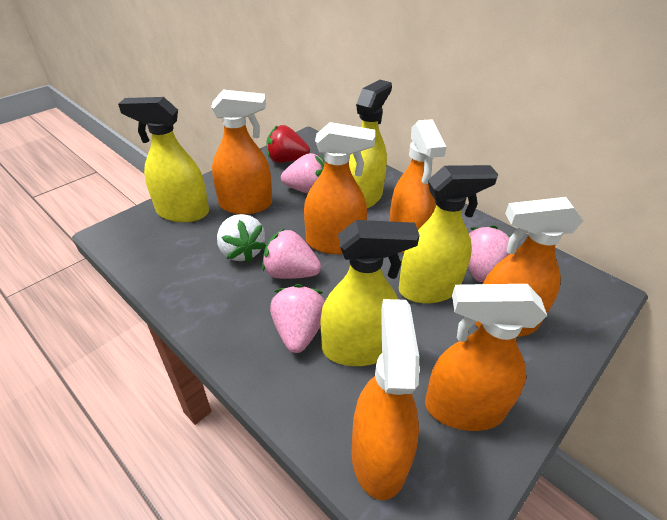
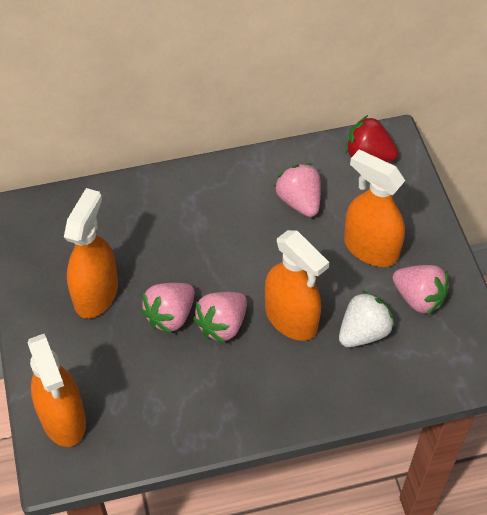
orange spray bottle: [211,90,272,214] [304,122,375,254] [351,299,420,500] [389,119,446,254] [425,284,547,431] [475,197,583,337] = 6 -> [27,334,86,447] [64,188,118,318] [265,230,329,341] [344,150,405,267] = 4
yellow spray bottle: [118,97,209,222] [320,220,420,366] [349,80,392,208] [399,165,498,303] = 4 -> none = 0

